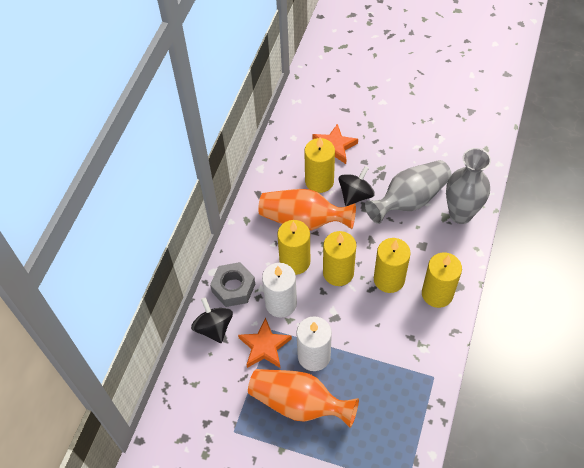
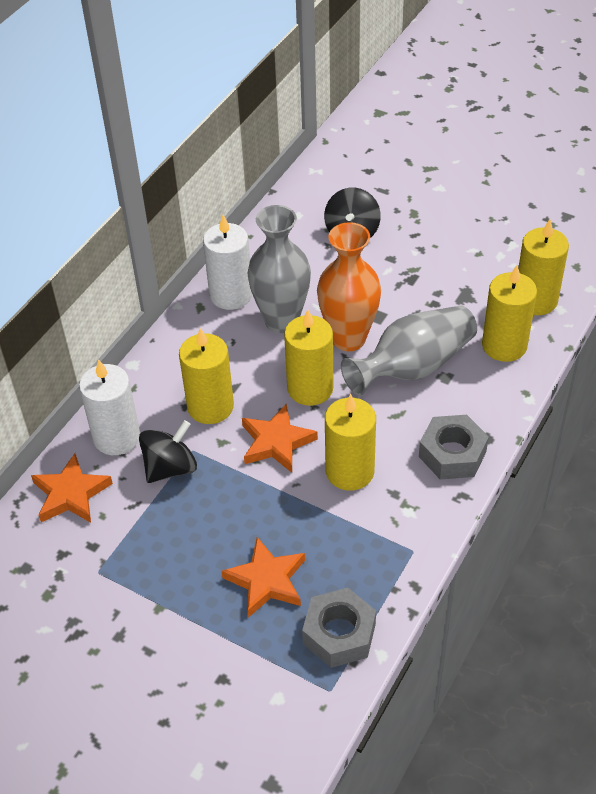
grey nut: [210,262,255,307] = 1 -> [302,588,376,668] [419,415,489,480] = 2
orange star: [238,318,292,368] [313,124,358,164] = 2 -> [31,453,113,523] [221,537,305,618] [242,404,318,473] = 3
orange vase: [248,369,359,428] [258,189,356,231] = 2 -> [317,222,381,351] = 1

